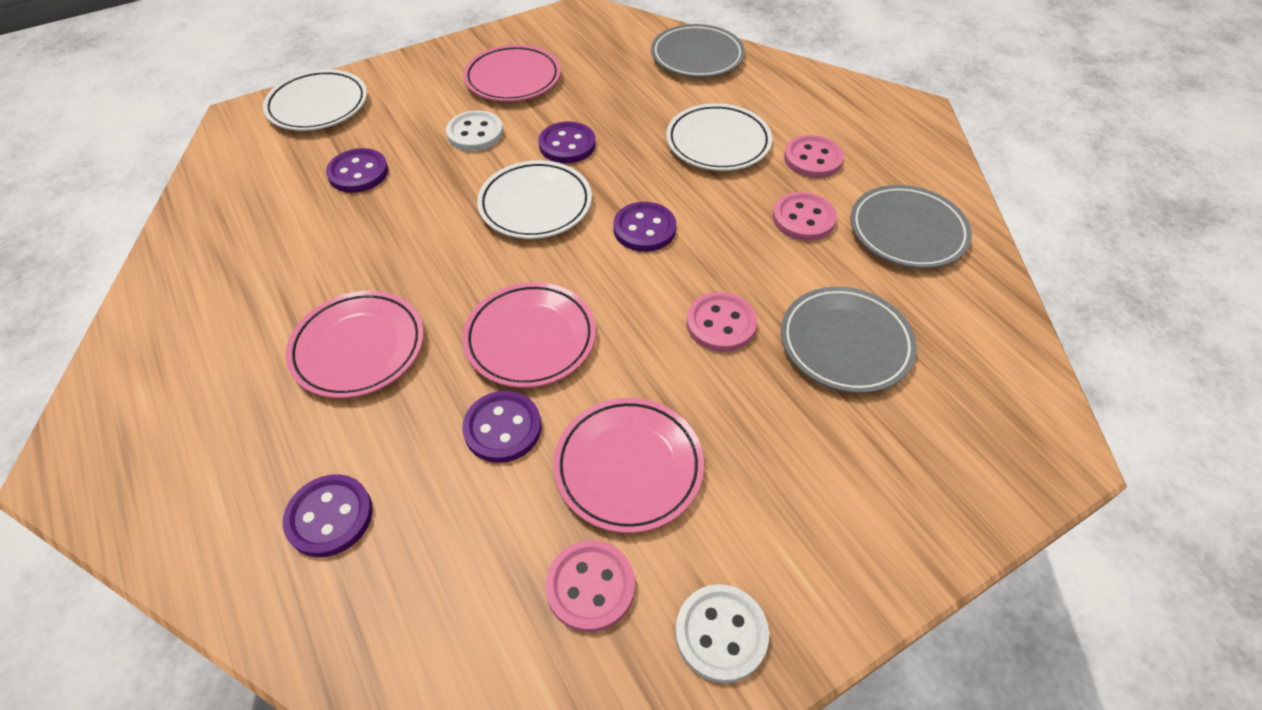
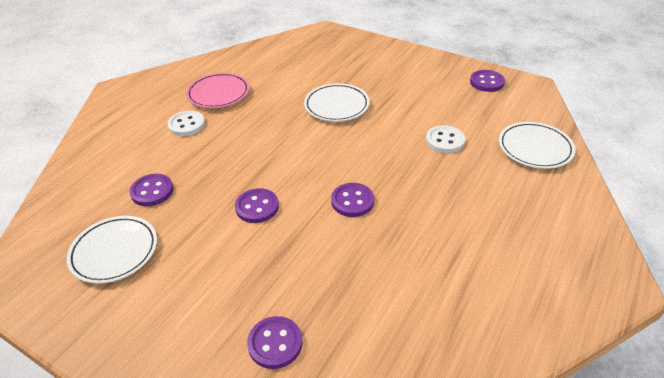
grey plate: [651,24,745,78] [781,286,917,393] [851,185,972,269] = 3 -> none = 0
pink button: [546,540,635,633] [686,292,757,352] [773,192,837,241] [784,135,844,178] = 4 -> none = 0
pink plate: [286,291,424,398] [462,282,596,388] [463,45,561,102] [553,398,704,533] = 4 -> [186,73,250,108] = 1

